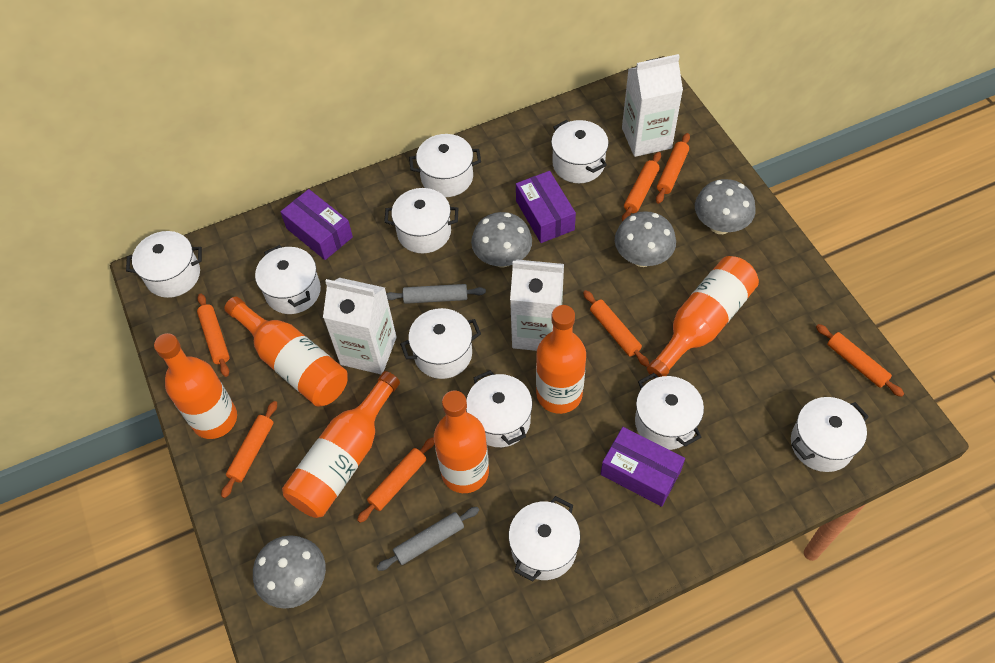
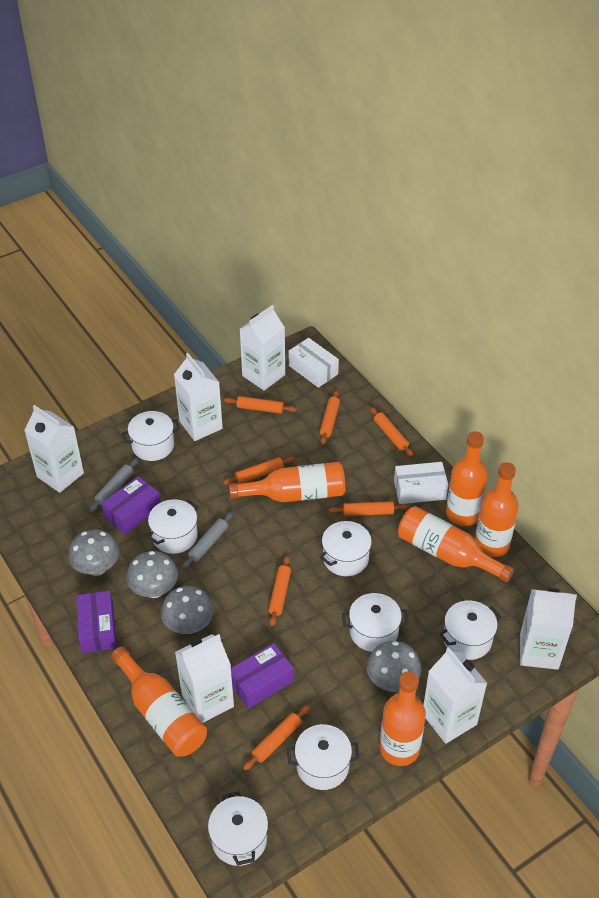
white box: none = 0 -> [289,338,339,388] [394,462,448,504] = 2
white carton: [323,278,397,374] [510,259,564,351] [622,54,683,157] = 3 -> [24,405,84,493] [174,353,223,441] [175,634,234,723] [240,305,285,391] [423,647,487,744] [520,588,577,670] = 6
white pot: [126,231,202,298] [255,245,321,314] [384,188,458,253] [400,308,481,379] [409,134,481,197] [466,370,532,447] [509,496,580,582] [551,120,609,183] [635,373,704,450] [791,397,869,472] = 10 -> [122,411,180,461] [147,499,199,554] [208,791,268,866] [287,724,360,790] [320,521,373,576] [342,593,409,652] [439,600,501,660] = 7

